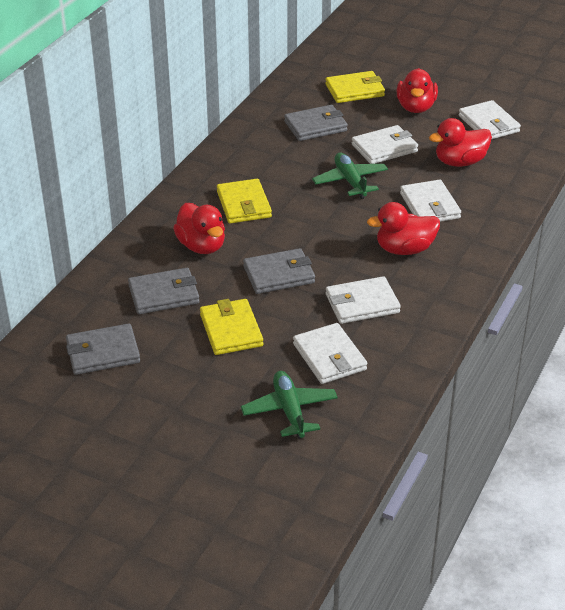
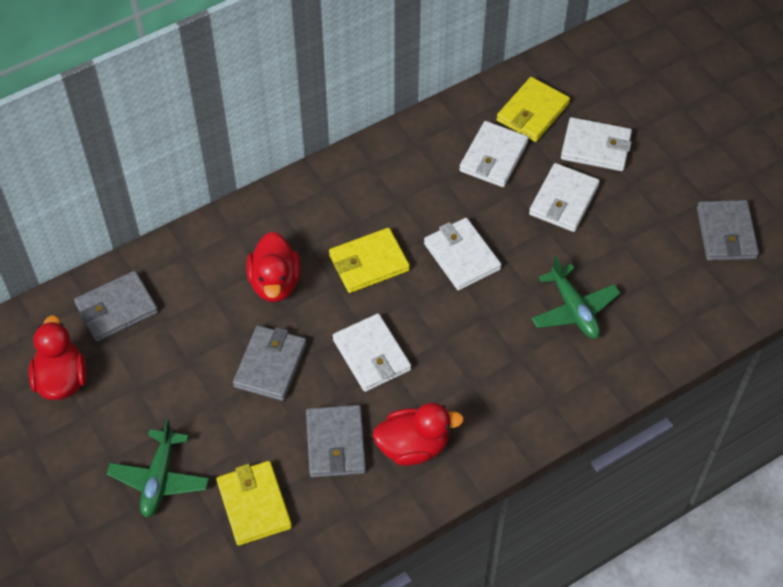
red duck: [173,203,225,254] [367,202,440,255] [397,68,438,113] [429,118,492,167] = 4 -> [29,315,87,400] [246,232,301,302] [373,403,464,466] = 3

